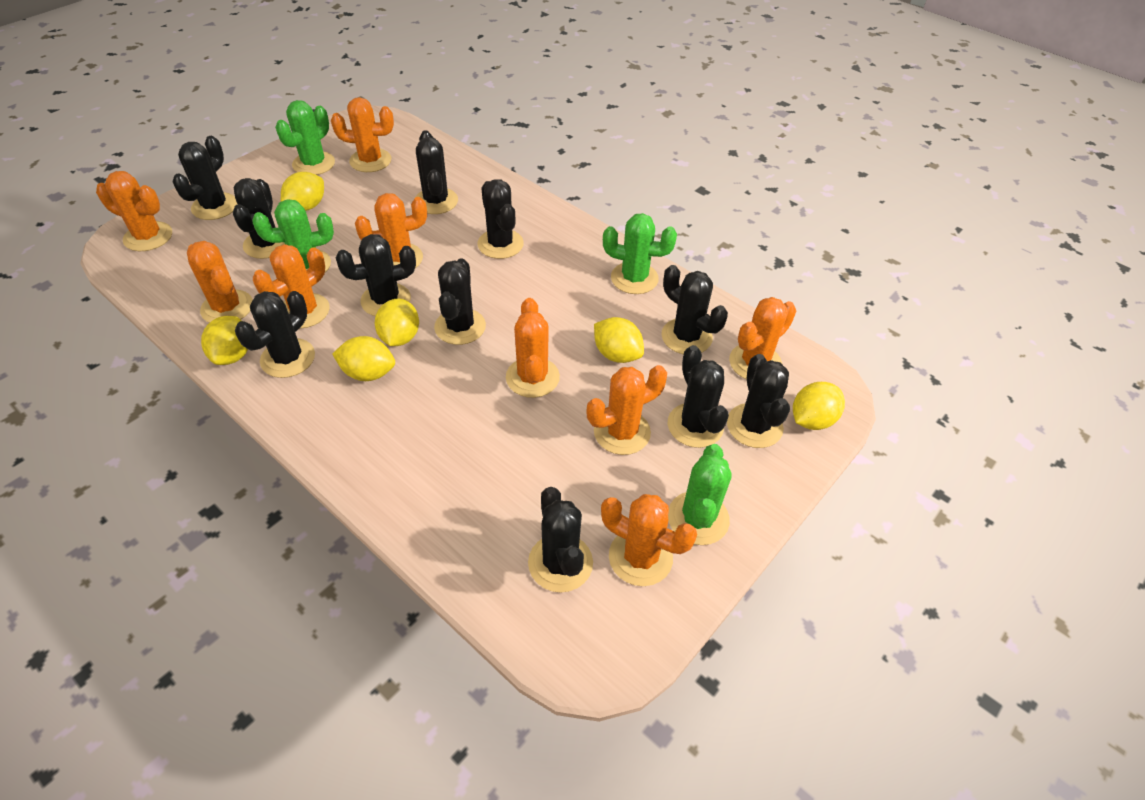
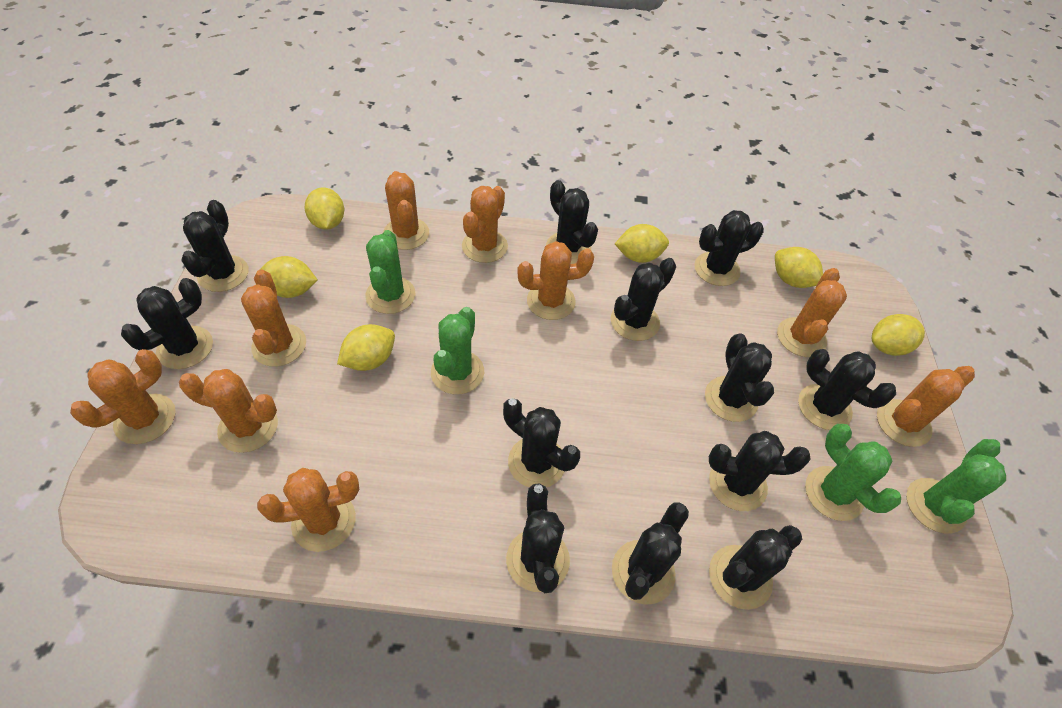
black cactus: [173,136,237,220] [233,178,285,259] [235,291,315,378] [336,234,416,316] [416,130,458,214] [434,258,486,345] [477,179,524,259] [528,487,593,593] [662,265,728,354] [668,345,729,448] [727,354,790,448] = 11 -> [121,278,213,369] [181,200,249,292] [503,398,580,487] [506,483,570,593] [546,180,598,264] [611,258,676,341] [612,502,689,605] [694,210,764,286] [705,333,774,422] [709,431,811,511] [709,525,802,610] [798,349,896,430] = 12

